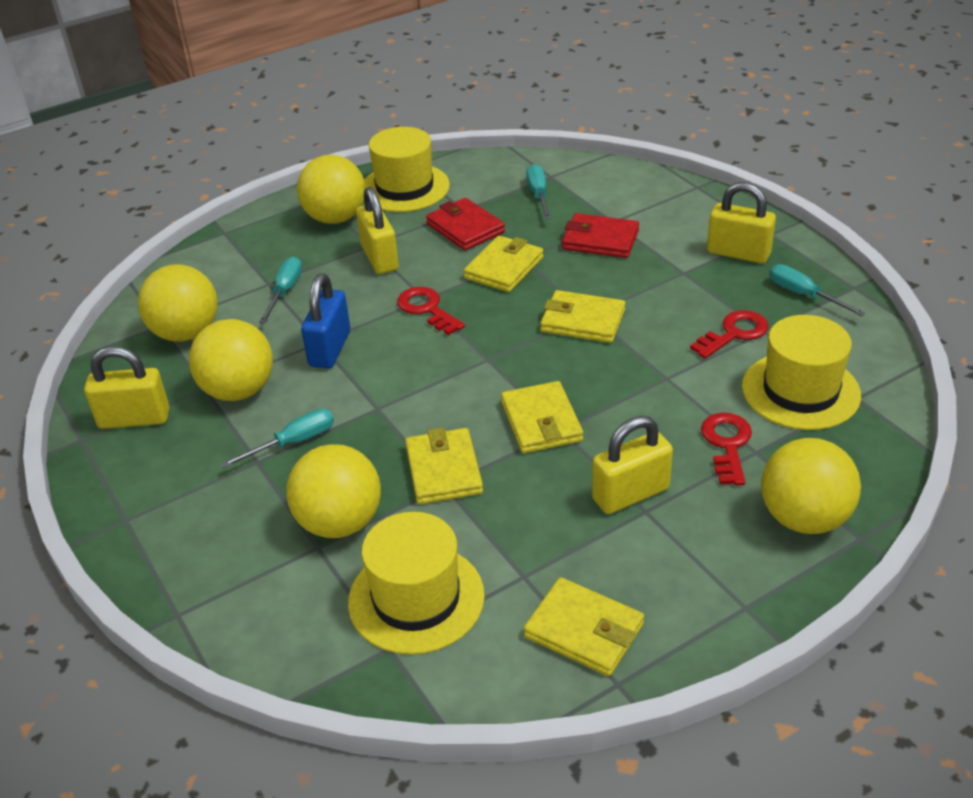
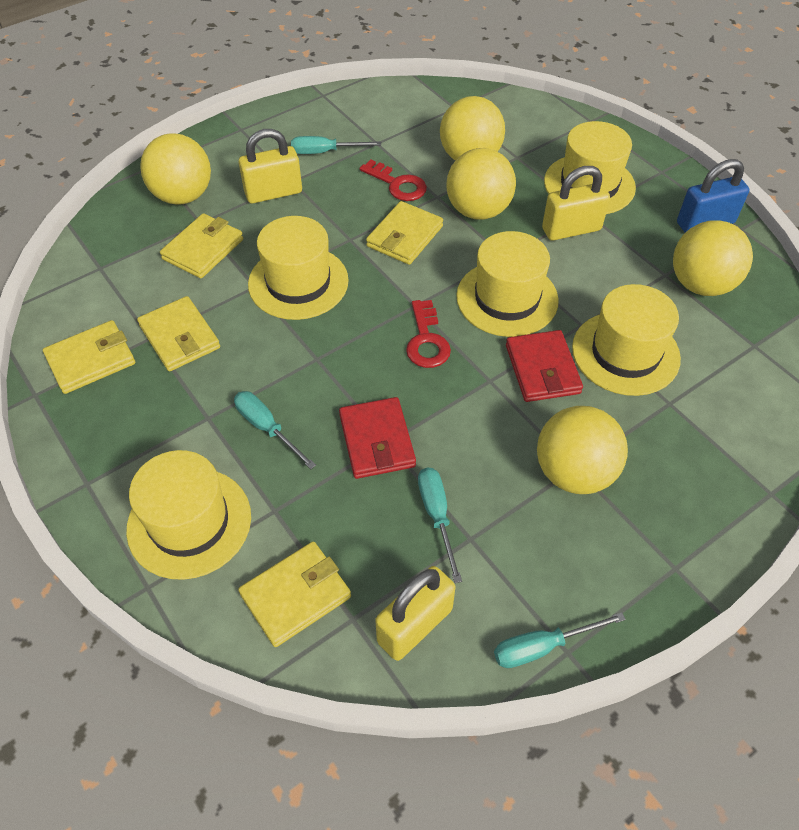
red key: [397,287,465,335] [690,310,768,359] [701,413,752,486] = 3 -> [359,160,427,201] [406,300,451,368] = 2
yellow hat: [348,512,485,655] [364,127,450,212] [742,315,861,430] = 3 -> [126,450,251,580] [248,216,349,320] [456,231,559,337] [544,121,636,214] [572,284,681,396] = 5
yellow padlock: [84,346,170,429] [356,187,399,274] [592,416,673,514] [707,182,776,263] = 4 -> [238,129,302,203] [375,566,455,661] [542,166,610,241] = 3

